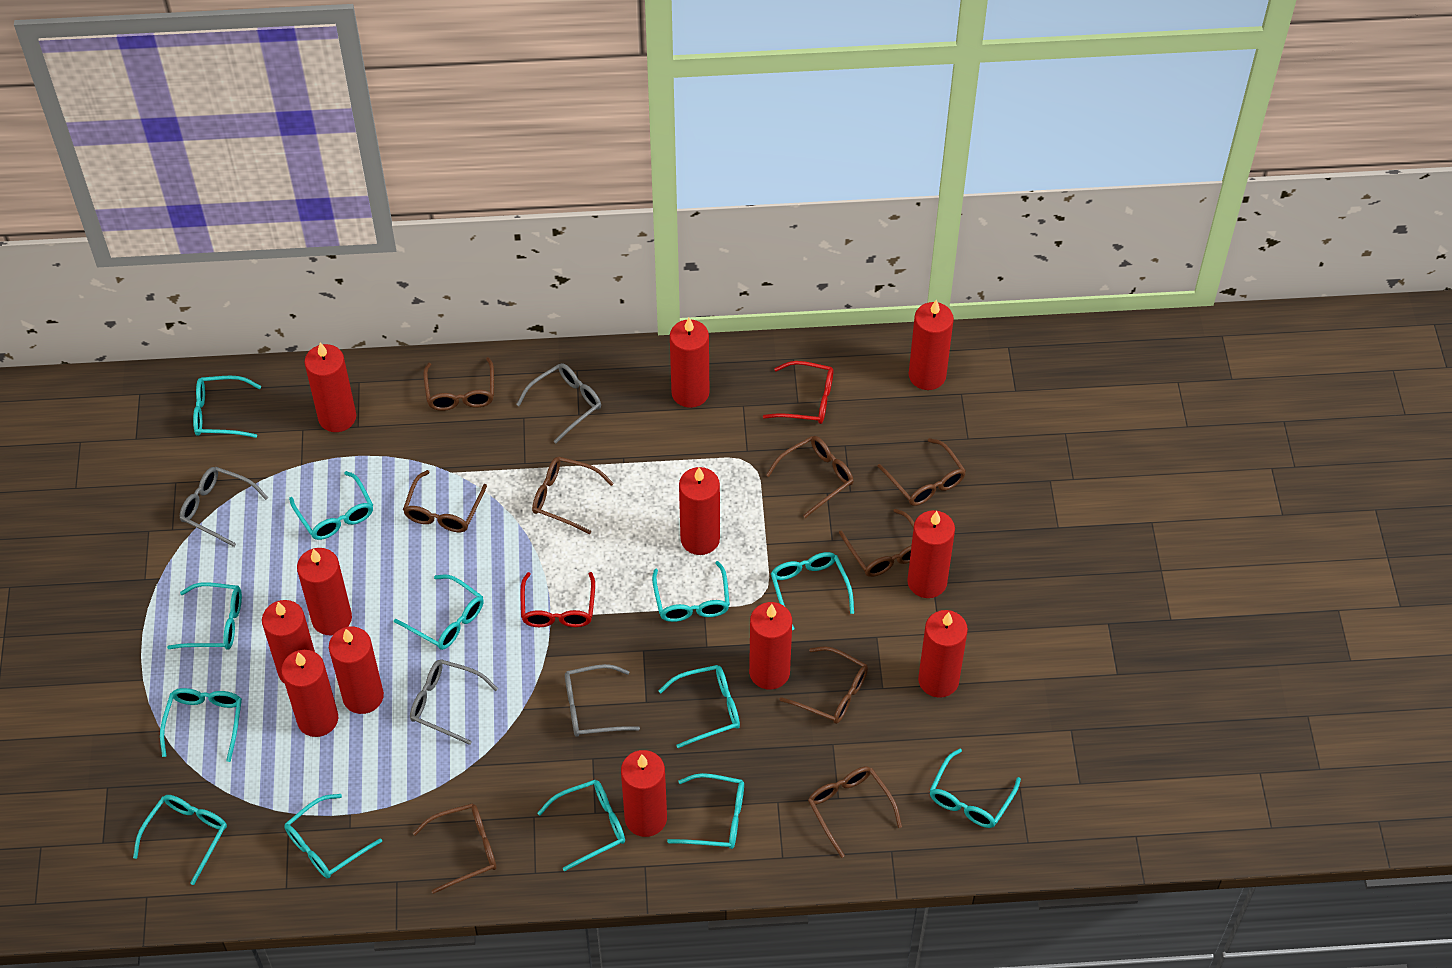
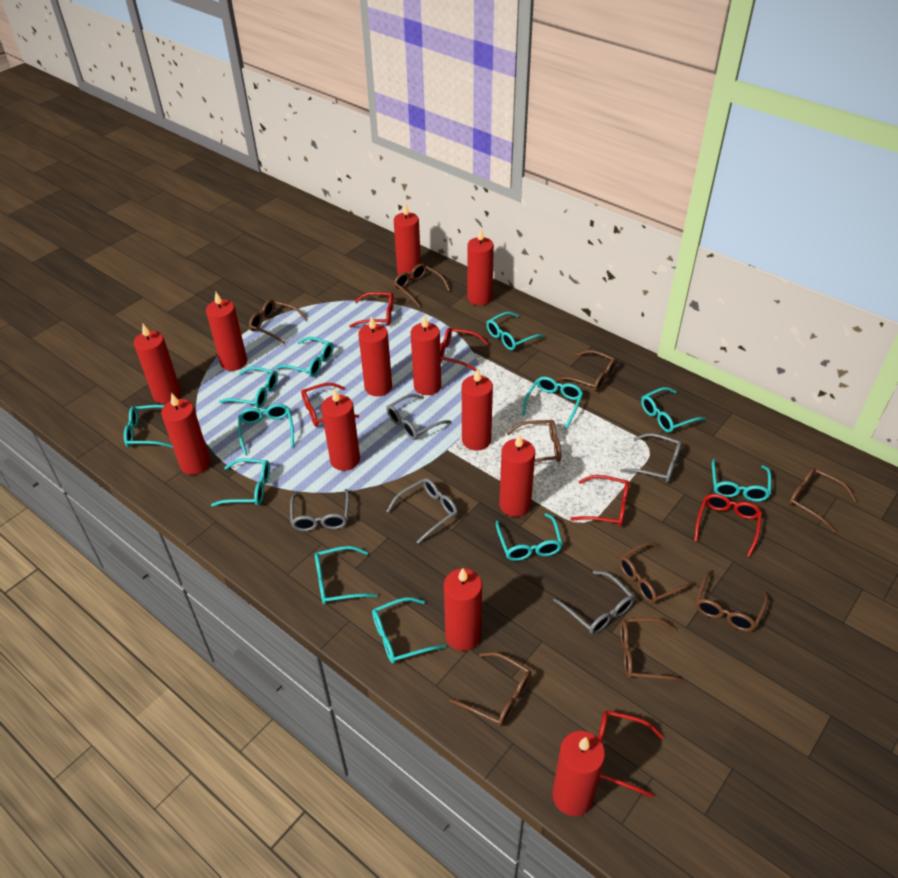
grey glasses: [180,467,268,547] [410,659,498,745] [516,363,601,443] [565,664,640,737] = 4 -> [290,489,349,531] [386,394,451,440] [387,478,458,544] [553,571,634,634] [620,433,682,483] = 5
red glasses: [520,572,595,627] [763,361,833,424] = 2 -> [301,383,359,427] [349,292,394,328] [440,328,489,372] [570,475,629,527] [598,710,663,798] [694,494,762,557] = 6
turquoise glasses: [133,795,227,885] [160,688,242,762] [167,583,242,650] [193,376,261,438] [285,794,382,878] [289,471,373,540] [394,575,484,650] [538,780,625,871] [652,561,730,622] [658,665,740,748] [667,773,744,849] [771,552,854,630] [929,749,1021,828] = 13 -> [124,405,173,448] [211,458,270,506] [219,366,278,408] [238,404,294,455] [275,337,333,377] [315,546,377,604] [372,597,446,663] [486,312,545,350] [496,513,563,561] [522,376,583,429] [641,387,706,432] [712,459,771,502] = 12

